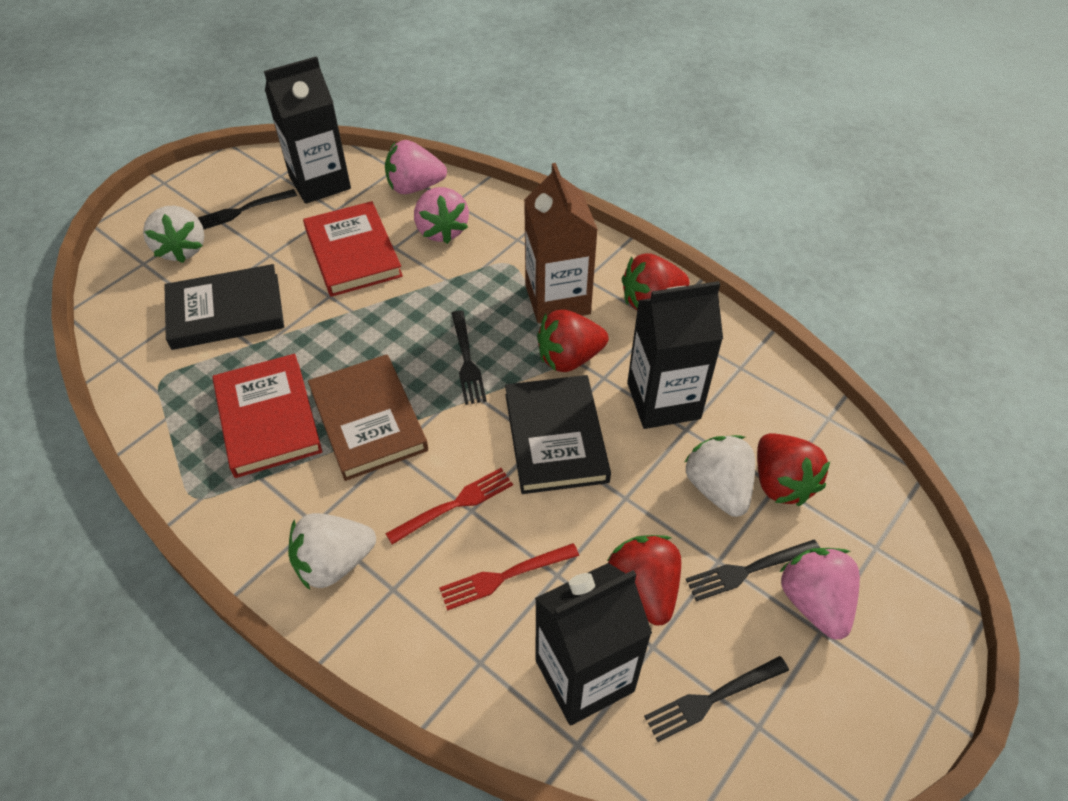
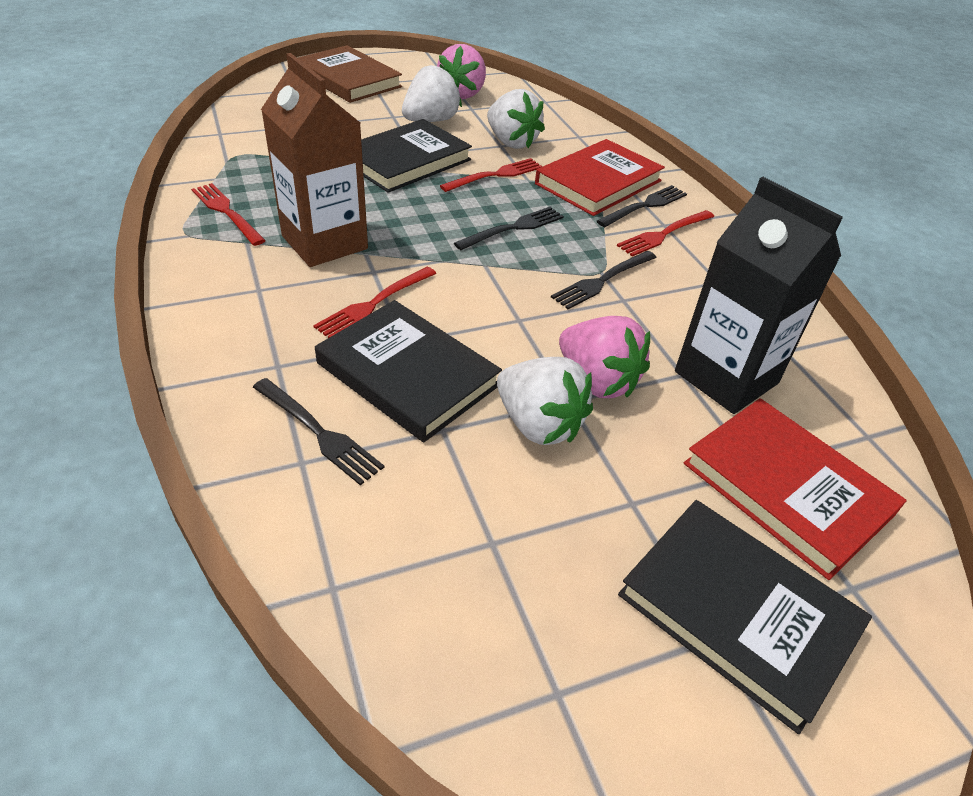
black book: [164,264,284,350] [505,375,611,494] = 2 -> [315,300,502,442] [361,119,472,193] [618,500,872,734] = 3
black carton: [264,56,351,204] [535,563,652,726] [627,281,723,429] = 3 -> [675,177,843,414] = 1
pink strawberry: [385,140,447,194] [414,187,469,244] [780,548,860,640] = 3 -> [437,44,486,99] [559,316,650,398] = 2
red fork: [385,468,513,545] [439,543,579,611] = 2 -> [191,183,266,246] [313,267,436,338] [440,158,543,192] [617,210,714,257] = 4
red strawberry: [537,310,609,372] [607,535,681,626] [622,253,690,310] [757,433,830,506] = 4 -> none = 0

